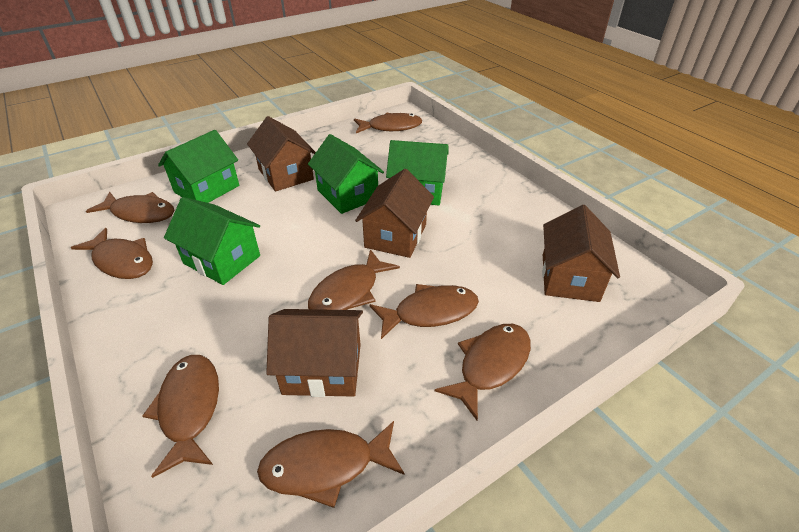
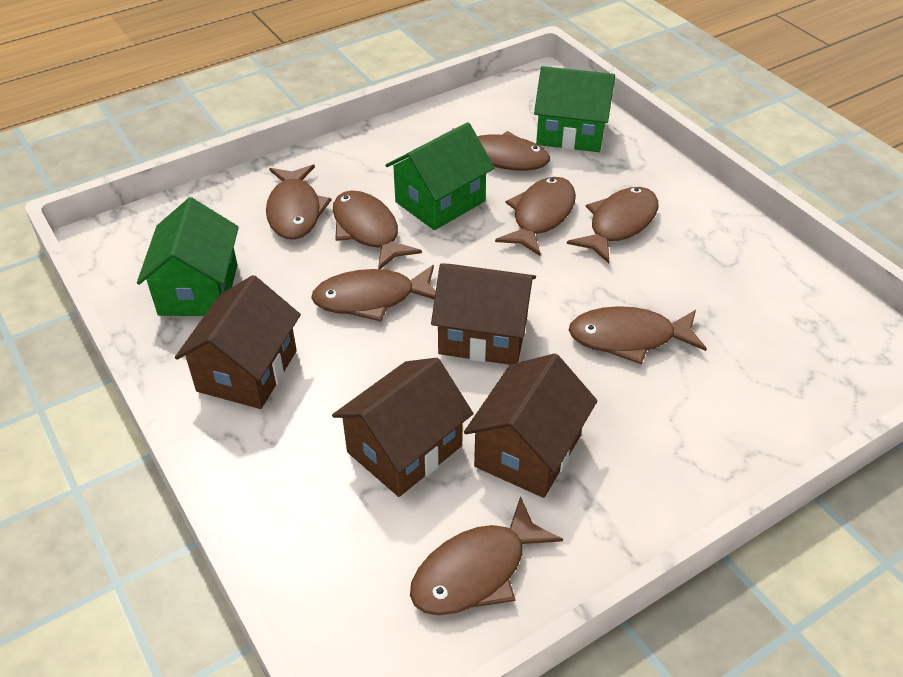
green house: [158,130,239,203] [164,197,260,285] [308,134,384,214] [386,140,449,205] = 4 -> [137,197,239,316] [386,122,495,230] [534,66,615,152] = 3

